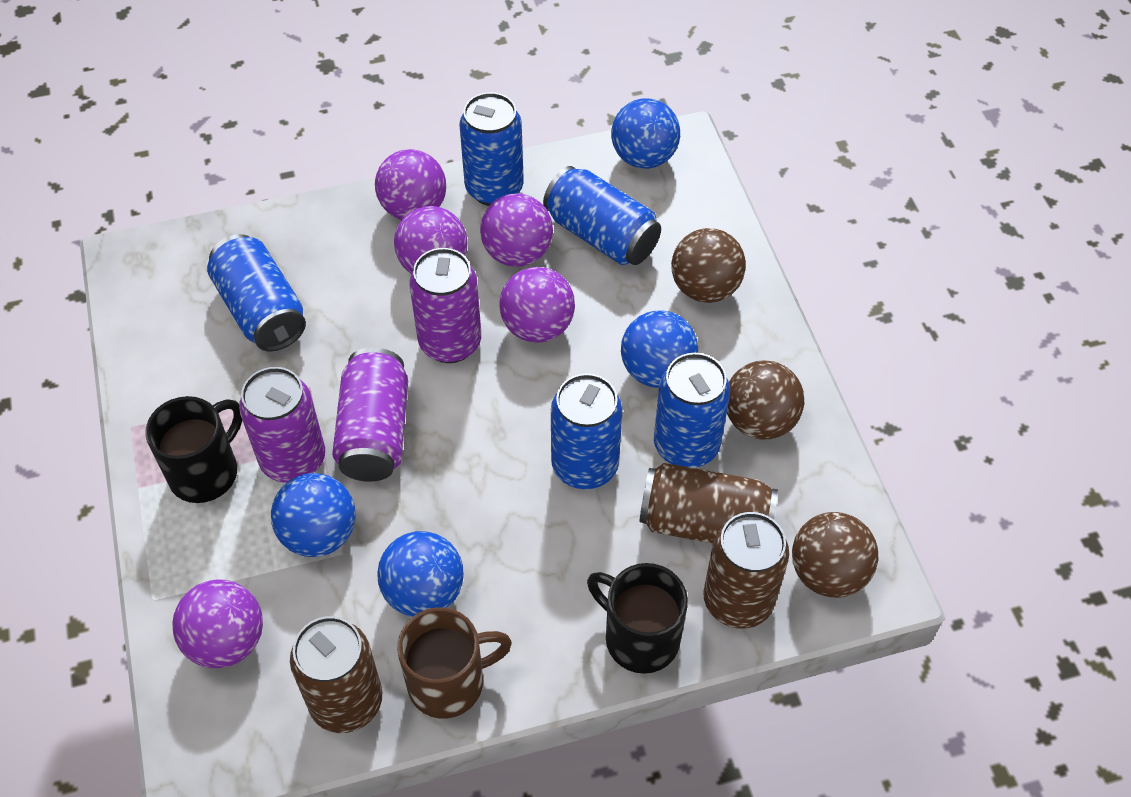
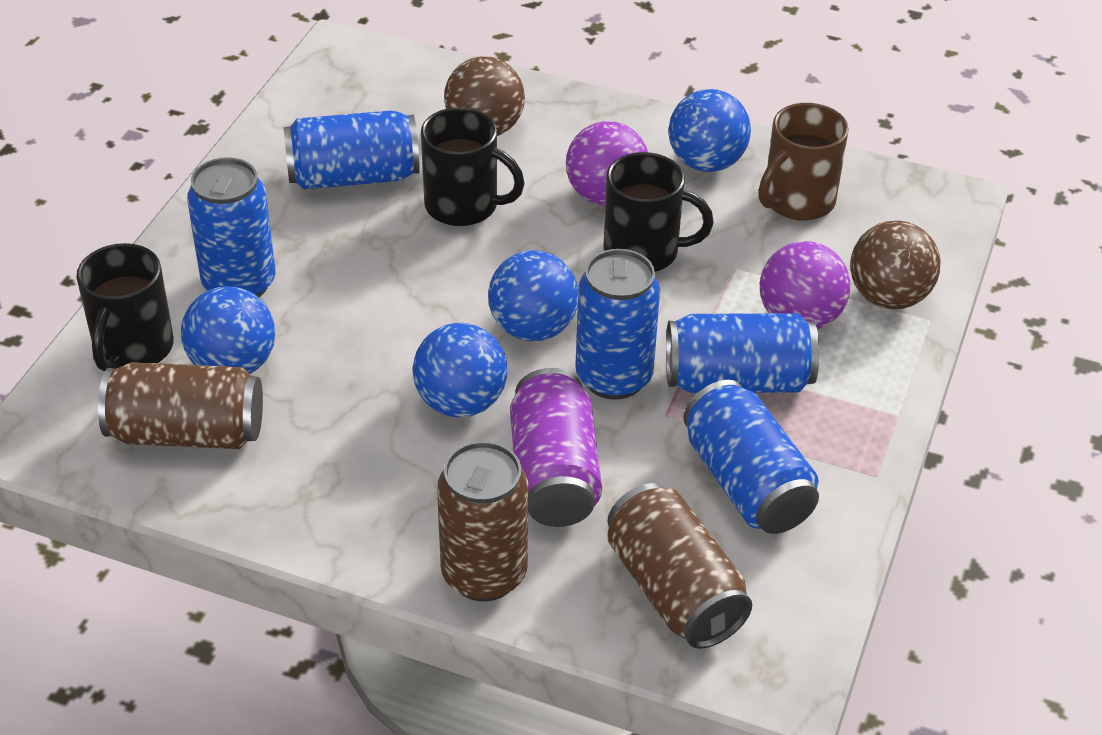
black mug: [145,396,242,503] [587,563,688,674] = 2 -> [76,243,174,372] [421,107,525,226] [603,152,714,272] = 3
brown ball: [671,228,746,303] [727,360,805,440] [792,512,878,598] = 3 -> [444,56,525,136] [850,221,940,309] = 2
purple ball: [172,579,263,668] [375,149,446,220] [394,206,467,274] [480,193,553,267] [499,267,575,343] = 5 -> [566,121,648,205] [760,241,850,329] = 2
purple can: [239,367,325,483] [332,348,408,482] [409,248,481,363] = 3 -> [510,368,602,527] = 1

